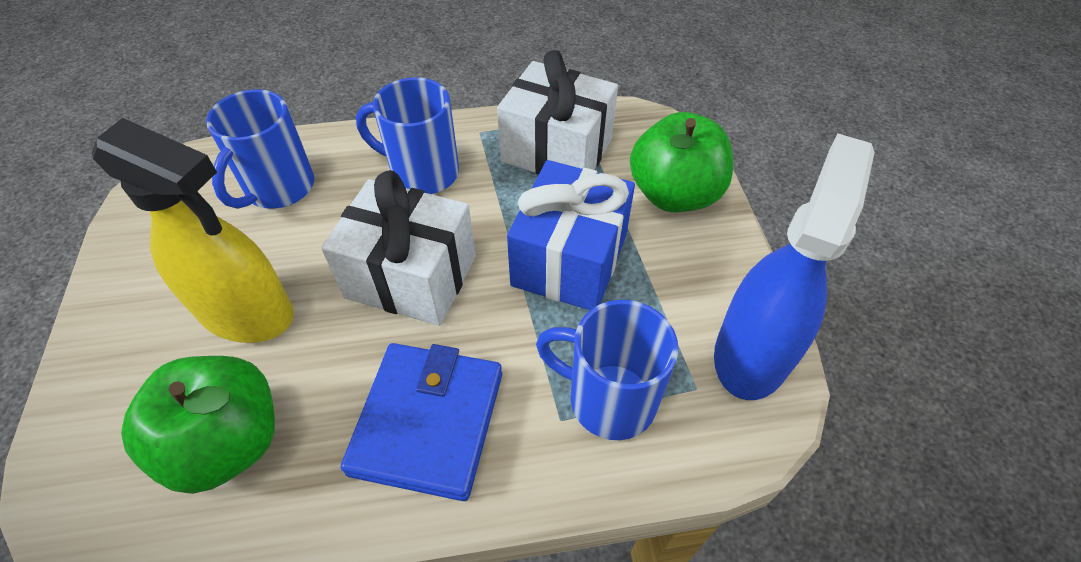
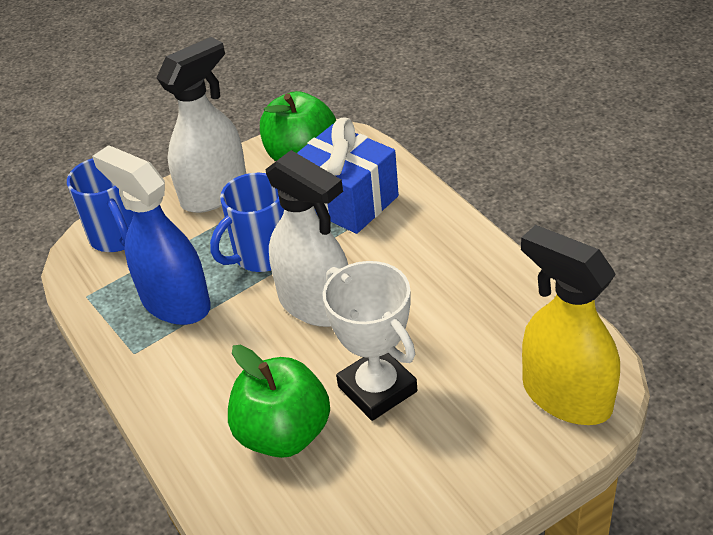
blue mug: [206,89,314,209] [356,77,459,194] [536,300,678,440] = 3 -> [67,158,133,252] [210,173,284,272] = 2
blue wallet: [341,343,502,501] = 1 -> none = 0
white gift: [321,170,476,326] [497,50,618,175] = 2 -> none = 0
white spray bottle: none = 0 -> [157,37,246,213] [265,150,348,327] = 2
white trophy: none = 0 -> [323,261,417,421] = 1

